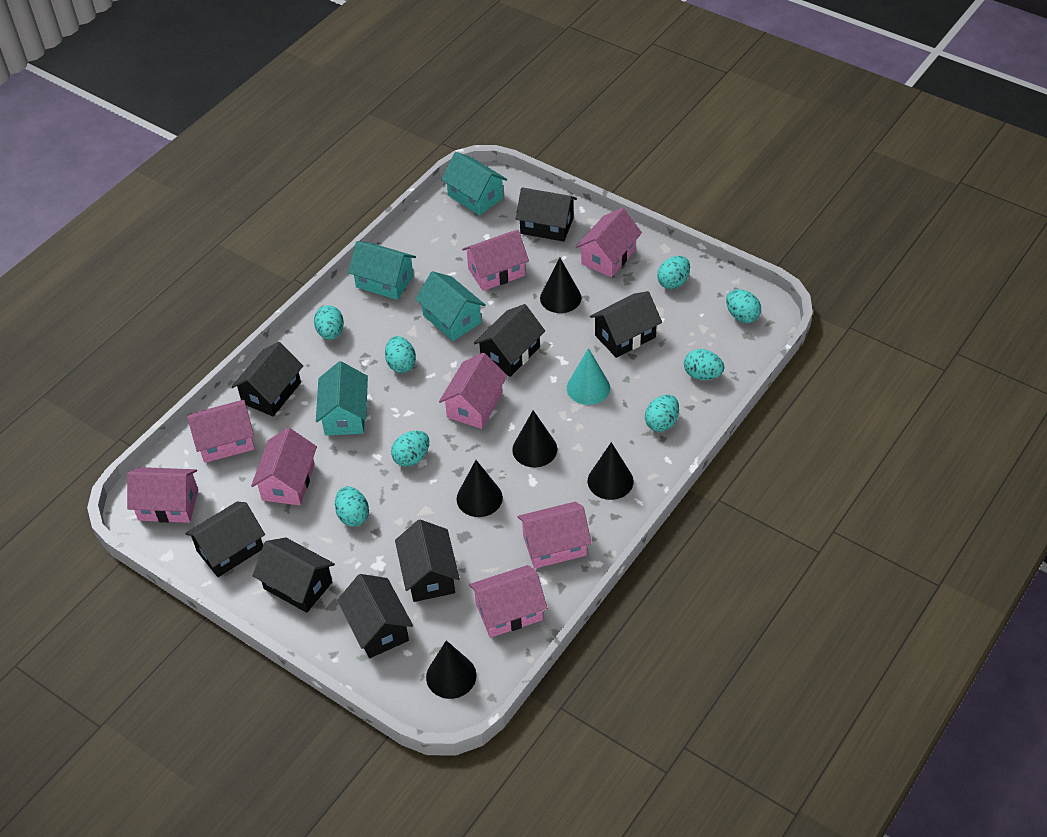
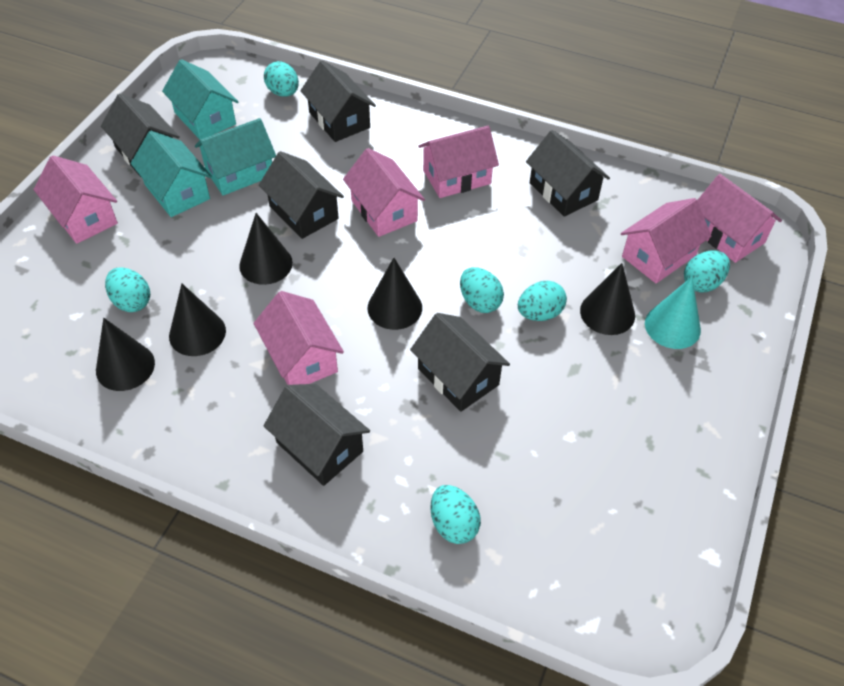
black house: [185,502,265,577] [231,342,303,416] [253,538,335,613] [337,574,413,658] [395,519,460,602] [474,304,545,377] [516,187,577,242] [590,291,662,358] = 8 -> [101,94,180,177] [259,151,344,239] [264,384,370,486] [300,60,376,142] [410,313,510,412] [526,130,610,217] = 6
pink house: [127,467,198,523] [187,400,255,463] [251,428,317,506] [439,353,507,429] [462,230,529,291] [469,565,547,638] [518,502,592,569] [576,208,642,277] = 8 -> [33,155,118,244] [254,291,344,385] [343,148,425,237] [418,126,499,198] [621,198,711,284] [697,174,782,263] = 6
turquoise egg: [314,305,344,340] [335,486,369,527] [385,336,416,373] [391,431,429,467] [645,395,679,432] [657,256,690,289] [684,349,724,380] [726,289,761,323] = 8 -> [105,267,150,312] [264,61,299,97] [430,485,481,544] [460,267,504,313] [518,281,567,321] [684,251,730,293] = 6
turquoise house: [316,361,368,436] [348,241,416,300] [415,271,486,341] [441,152,507,215] = 4 -> [131,131,212,217] [162,59,239,140] [195,118,276,195] = 3

